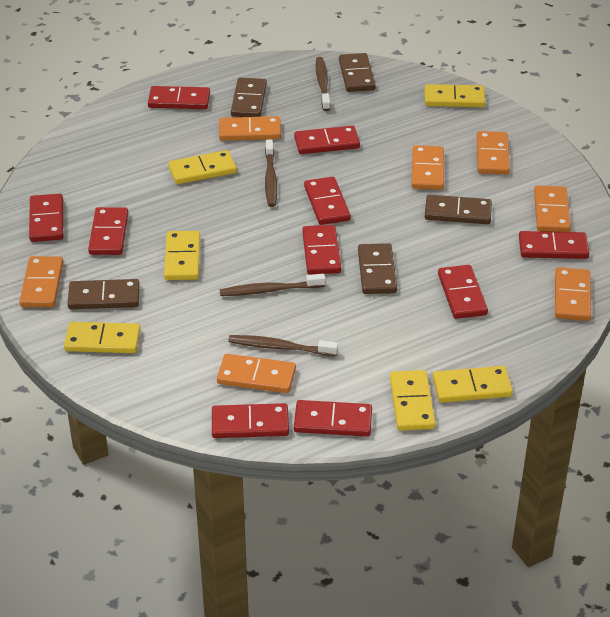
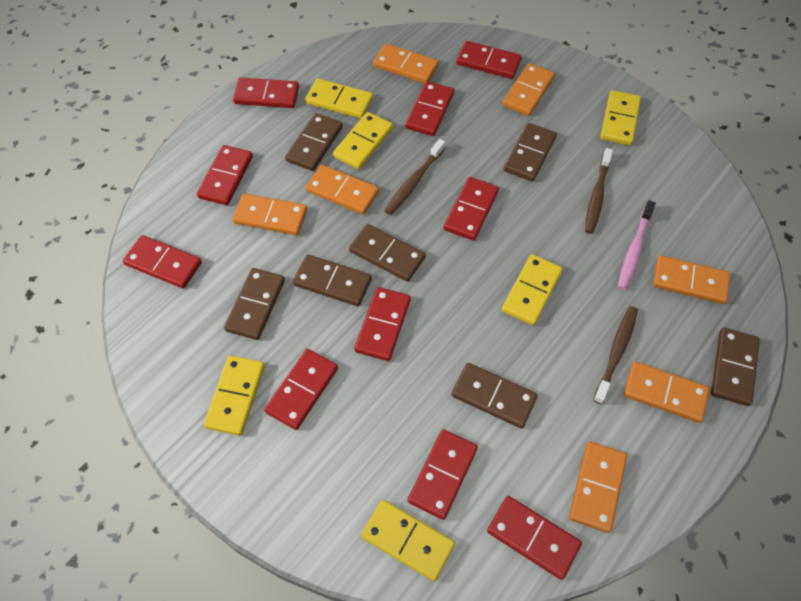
brown domino: [67,279,140,309] [231,78,267,117] [339,53,376,92] [358,243,397,294] [425,195,492,224] = 5 -> [224,268,285,340] [285,113,343,171] [293,254,372,306] [349,224,426,282] [452,363,538,429] [504,123,557,182] [711,328,760,406] = 7
brown toothbrush: [220,274,325,296] [228,335,338,356] [265,139,277,207] [316,57,330,111] = 4 -> [385,139,445,215] [585,148,613,234] [593,306,638,404] = 3
pink toothbrush: none = 0 -> [618,200,656,290] = 1

